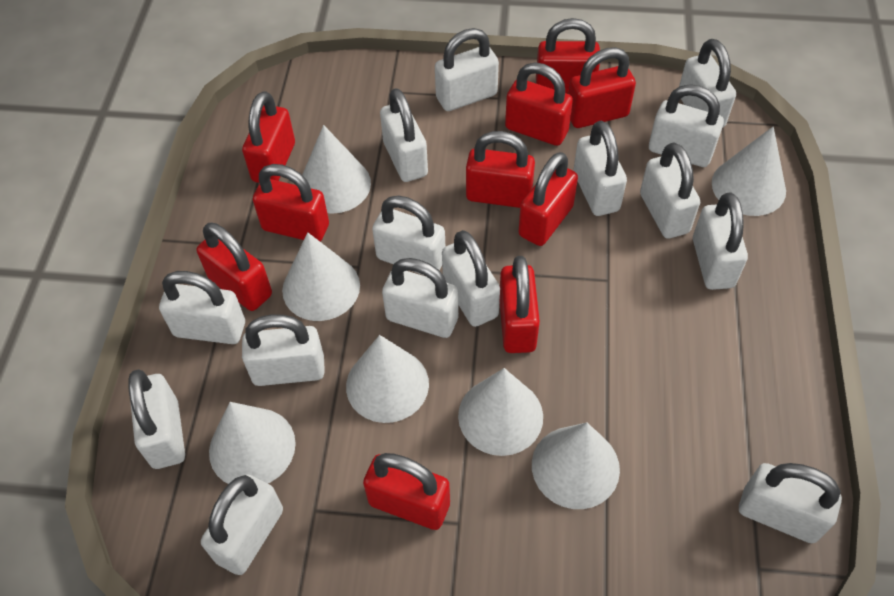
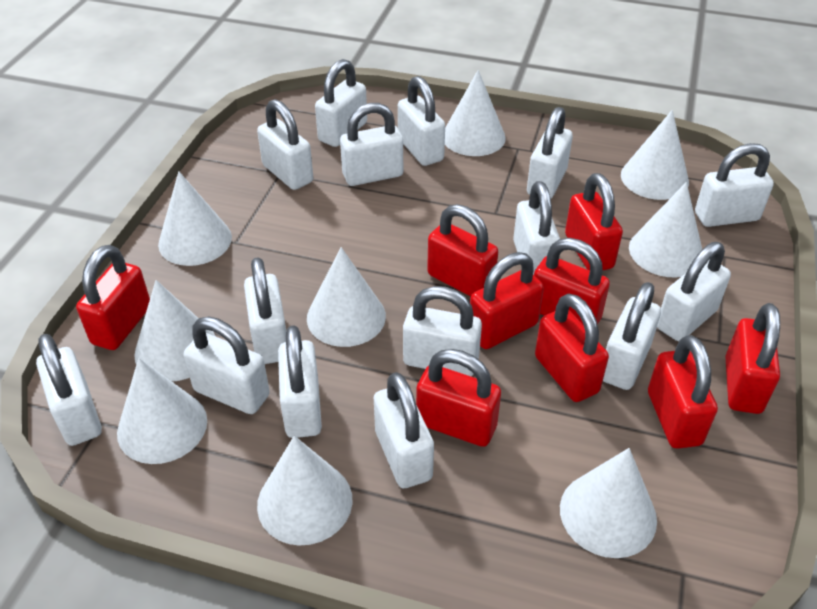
red padlock: [197,223,272,311] [242,91,295,183] [253,164,329,242] [363,453,450,530] [466,131,535,208] [500,256,540,353] [505,62,573,146] [518,152,578,246] [536,18,600,94] [568,47,636,128] = 10 -> [76,245,150,350] [416,349,501,447] [427,204,498,297] [470,252,544,349] [534,238,610,325] [535,294,609,402] [565,173,623,270] [648,335,718,449] [725,303,780,414] = 9
white cone: [209,402,296,484] [282,232,360,321] [302,125,371,214] [346,335,429,423] [458,368,543,456] [532,422,620,509] [712,127,786,216] = 7 -> [117,358,207,464] [134,280,215,381] [158,171,232,266] [257,436,353,546] [307,247,386,347] [445,70,506,156] [560,448,657,558] [621,110,689,200] [629,182,702,278] = 9

